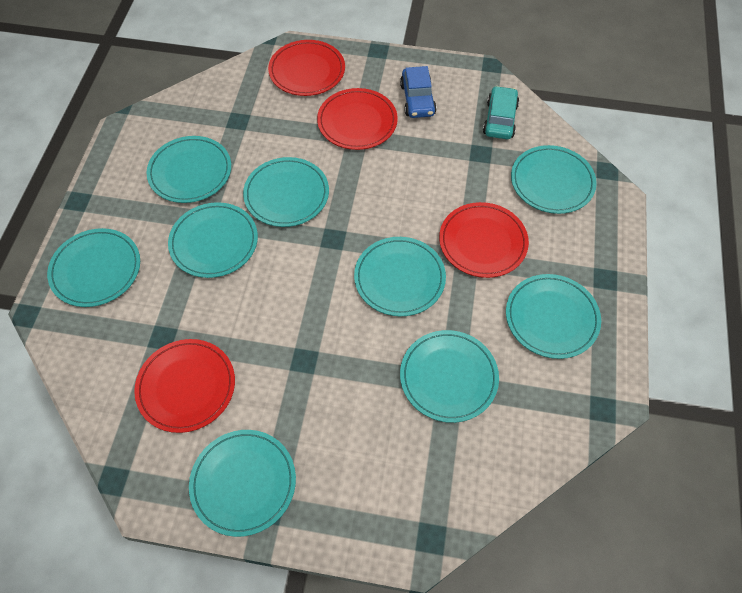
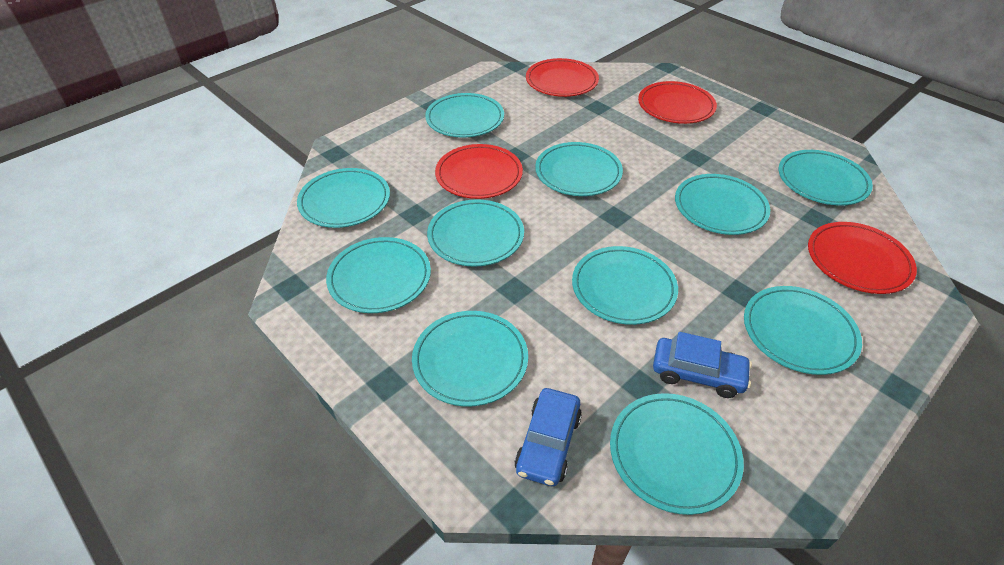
blue car: [400,66,437,118] = 1 -> [514,388,582,486] [653,332,752,398] = 2
turquoise car: [483,86,519,139] = 1 -> none = 0
turquoise plate: [47,228,140,307] [146,136,231,203] [168,202,258,278] [189,430,296,537] [243,157,329,227] [354,237,446,316] [400,330,499,423] [506,274,601,359] [511,145,597,214] = 9 -> [297,168,390,228] [326,237,431,313] [412,311,528,407] [425,93,504,138] [427,199,524,267] [535,142,623,196] [572,246,678,325] [610,393,744,515] [675,174,770,235] [744,286,862,375] [778,150,873,206] = 11

